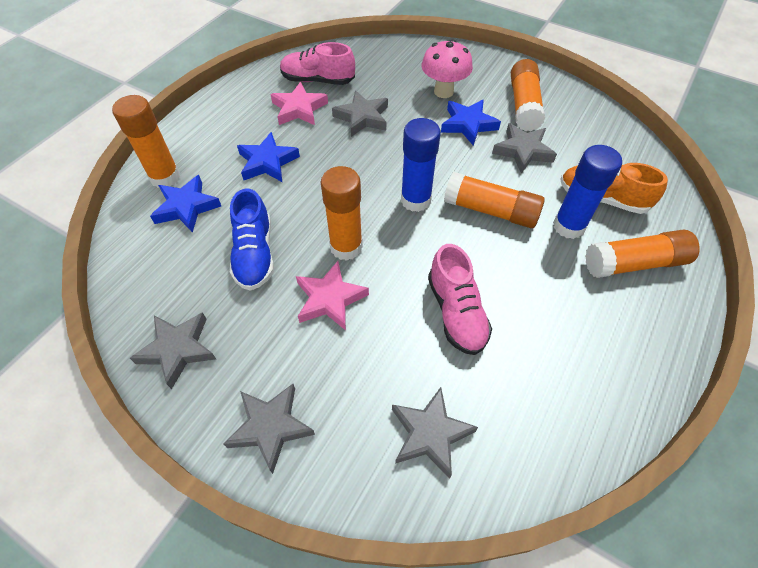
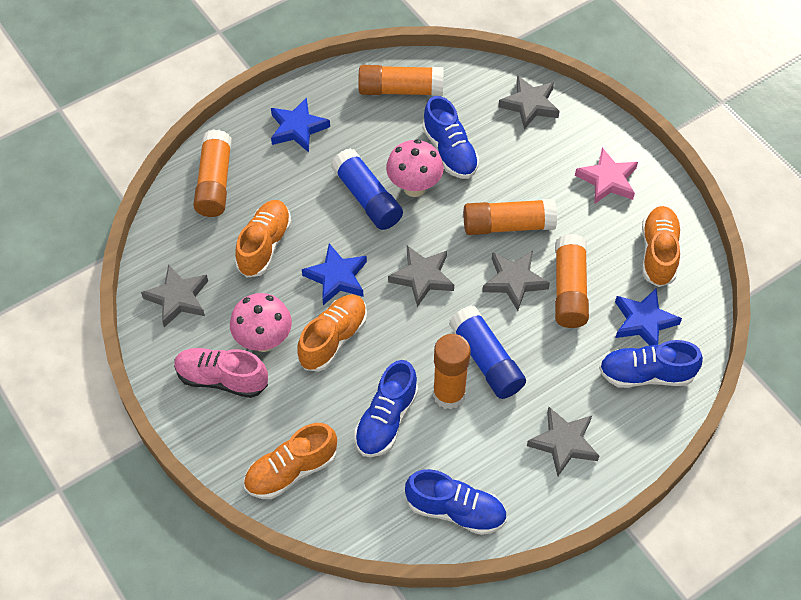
blue shoe: [230,188,274,291] = 1 -> [354,360,418,457] [405,469,507,535] [422,96,479,179] [599,340,703,388] = 4
orange shoe: [561,163,668,214] = 1 -> [235,200,292,278] [244,423,337,499] [297,294,367,371] [642,206,681,287] = 4
pink mushroom: [422,39,473,98] = 1 -> [230,293,292,352] [386,139,444,197] = 2
pink shoe: [280,42,355,85] [428,244,492,355] = 2 -> [174,348,268,398] = 1
pink star: [270,82,328,125] [296,261,369,330] = 2 -> [575,148,638,204] = 1

